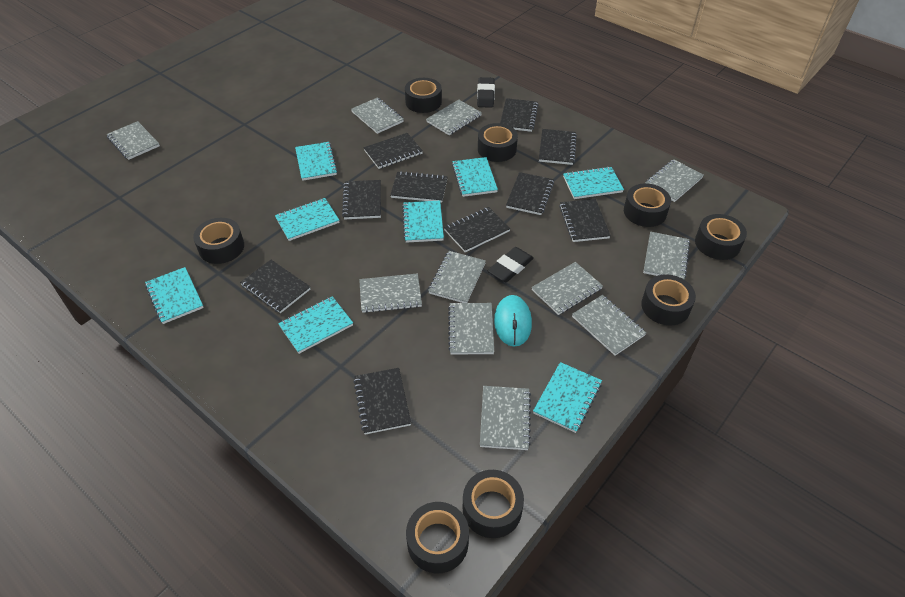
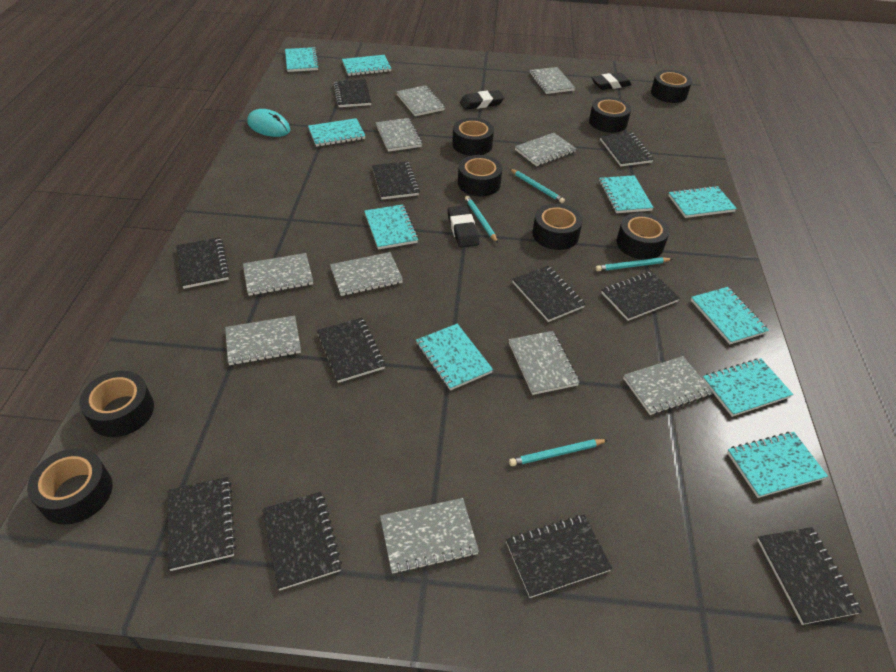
black eraser: [477,77,495,108] [487,247,534,282] = 2 -> [448,205,479,247] [460,90,505,110] [591,73,632,90] = 3
black notebook: [240,260,310,313] [342,180,381,220] [353,368,411,435] [364,133,423,169] [390,171,448,202] [444,207,511,252] [500,98,538,132] [506,172,554,215] [539,129,577,165] [559,199,611,242] = 10 -> [168,477,236,571] [176,237,230,289] [262,492,342,591] [317,318,385,383] [333,79,371,107] [372,161,420,200] [506,515,612,598] [512,266,586,322] [600,132,654,166] [601,271,680,321] [757,527,862,625] = 11
grey notebook: [106,121,160,160] [351,97,404,134] [359,273,422,313] [426,100,482,135] [428,251,486,303] [448,303,494,354] [480,386,531,450] [532,262,603,315] [572,295,646,356] [643,232,690,279] [645,159,704,202] = 11 -> [225,316,301,365] [243,253,313,296] [330,252,403,296] [376,118,422,152] [380,498,479,574] [396,86,445,116] [509,331,580,395] [515,133,576,166] [529,67,575,94] [623,356,713,415] = 10
turquoise notebook: [145,267,204,324] [275,198,339,241] [278,296,353,354] [295,142,338,181] [402,201,444,243] [452,157,498,197] [533,362,602,433] [563,166,624,199] = 8 -> [285,47,319,72] [308,118,366,147] [342,55,391,76] [364,204,419,250] [416,324,493,391] [599,175,654,213] [668,186,737,218] [691,287,769,344] [703,358,793,417] [727,432,828,498] = 10
turquoise pencil: none = 0 -> [465,196,498,243] [509,439,608,466] [510,169,565,203] [596,257,672,271] = 4

